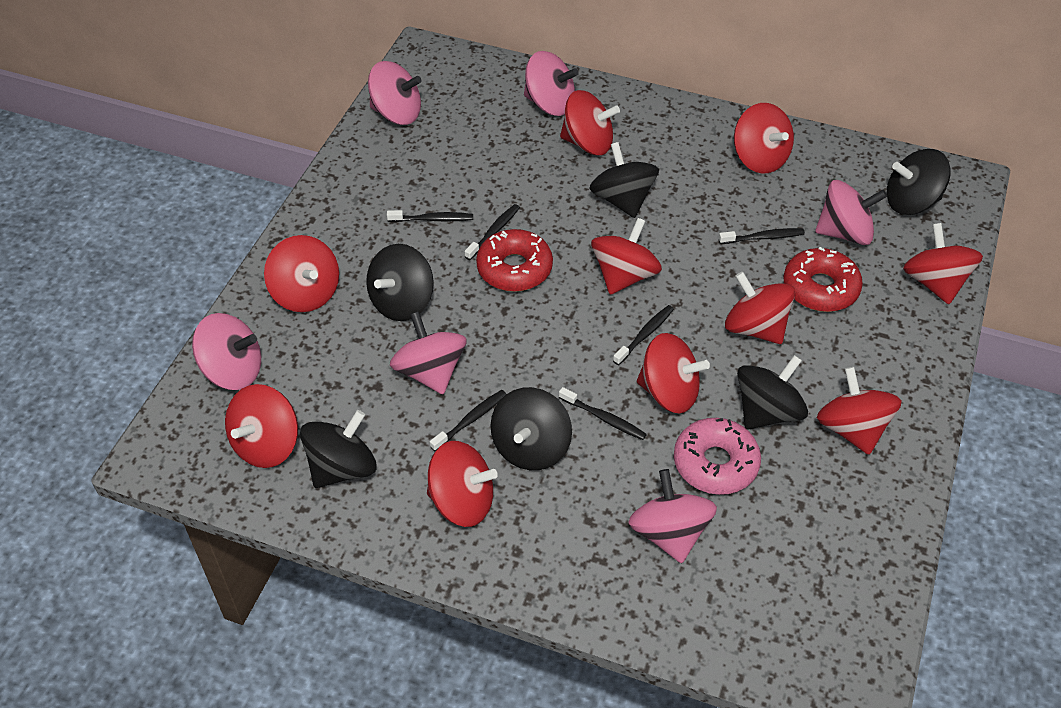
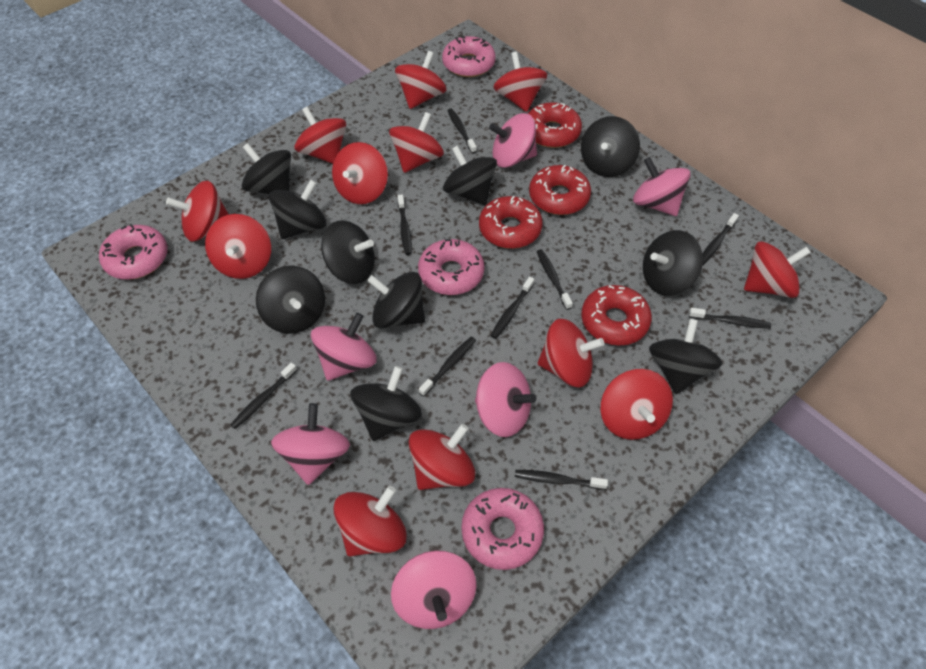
black spinning top: [300,410,377,488] [366,244,434,321] [490,387,572,470] [589,142,659,218] [737,355,808,430] [887,149,951,215] = 6 -> [242,143,291,194] [256,266,325,334] [269,179,326,239] [321,220,375,284] [350,366,422,441] [367,272,425,328] [443,145,497,205] [581,116,640,177] [643,230,703,296] [649,319,722,394] = 10
black toothbrush: [387,210,473,222] [430,390,506,451] [465,204,520,260] [559,387,647,440] [613,305,674,365] [719,228,805,244] = 6 -> [230,363,297,429] [398,195,412,255] [419,337,476,397] [447,108,477,154] [490,277,534,339] [515,470,608,490] [537,249,573,310] [689,308,771,329] [702,213,739,266] = 9
pink donut: [674,418,761,495] = 1 -> [99,224,168,280] [418,239,485,295] [442,36,496,77] [461,488,544,570] = 4
red donut: [476,229,553,292] [783,247,863,312] = 2 -> [479,196,543,249] [528,102,582,148] [529,165,591,215] [581,285,652,346] = 4
red spinning top: [225,384,298,468] [264,235,339,312] [427,441,498,527] [560,90,620,155] [591,218,662,295] [637,333,710,413] [725,272,795,344] [734,103,794,174] [817,367,902,455] [903,223,983,304] = 10 -> [166,181,229,242] [205,214,271,279] [294,107,346,164] [332,142,388,204] [333,486,407,556] [389,112,444,173] [395,51,446,109] [408,424,475,490] [493,52,547,112] [538,319,604,387] [600,369,673,440] [744,241,811,298] = 12

